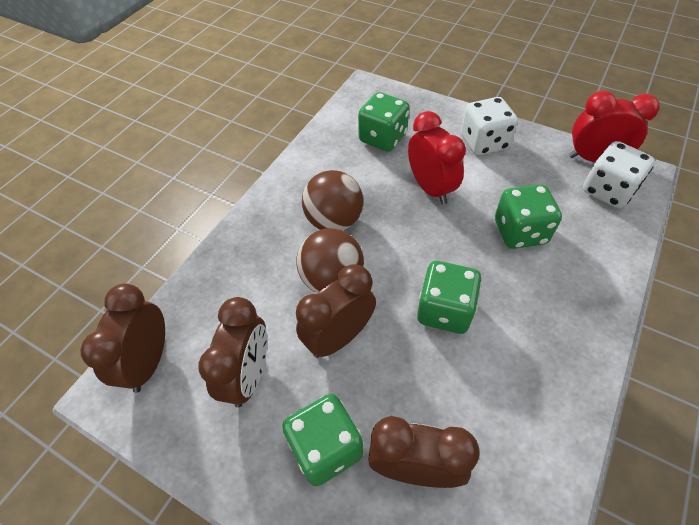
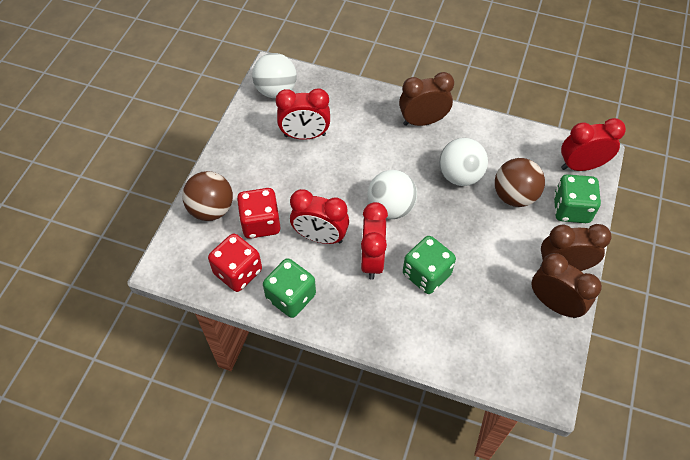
brown clock: [81,284,165,393] [198,297,267,408] [296,264,376,358] [368,416,480,488] = 4 -> [399,72,454,126] [532,253,602,318] [541,224,612,271] = 3
green dice: [282,394,363,486] [358,92,409,152] [417,261,482,334] [495,184,562,249] = 4 -> [263,258,316,318] [403,236,456,294] [554,174,601,223] = 3
red clock: [408,111,466,204] [569,91,659,162] = 2 -> [275,88,330,140] [290,189,349,244] [361,202,388,280] [561,118,626,171] = 4
red dice: none = 0 -> [208,233,262,292] [237,188,281,239] = 2
white ball: none = 0 -> [252,53,297,98] [368,170,417,219] [439,138,488,186] = 3
white dice: [461,97,518,156] [583,141,655,208] = 2 -> none = 0

